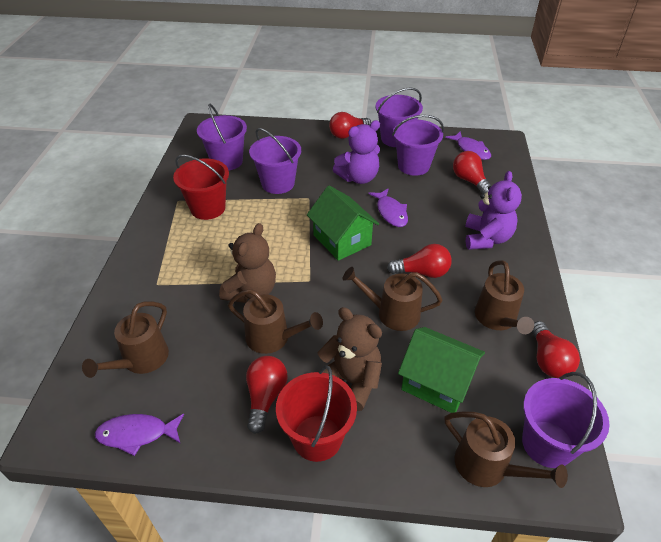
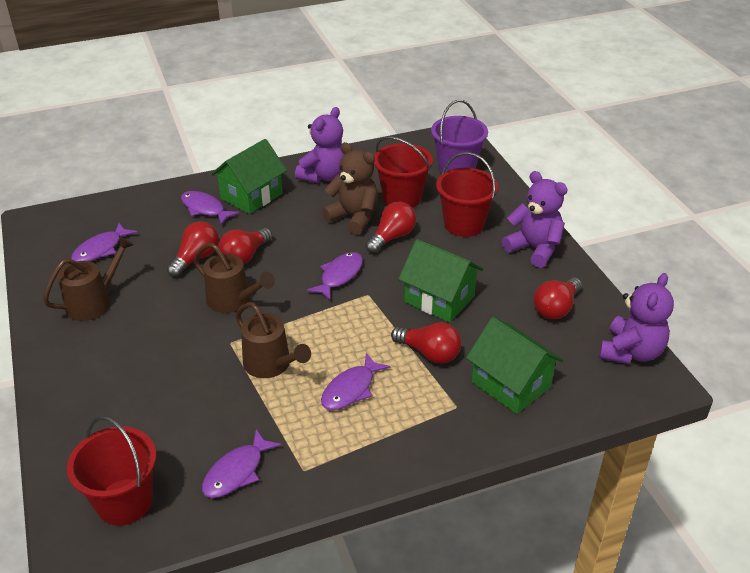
brown teddy bear: [219,223,276,303] [318,307,382,411] = 2 -> [322,142,378,235] = 1
brown watering can: [82,301,169,378] [228,289,323,354] [343,267,442,331] [444,411,568,488] [475,260,534,334] = 5 -> [43,236,134,321] [193,243,275,313] [236,302,311,378] = 3
green house: [307,185,379,261] [398,327,485,413] = 2 -> [211,139,287,214] [398,239,483,322] [466,317,564,414] = 3
purple bucket: [197,104,247,170] [249,128,301,194] [375,87,423,147] [392,115,444,176] [522,372,609,468] = 5 -> [431,100,488,173] = 1
purple fish: [95,414,184,456] [368,188,408,227] [445,131,491,160] = 3 -> [71,223,137,262] [181,191,239,225] [202,429,282,498] [307,252,363,301] [321,353,390,410] = 5
purple teddy bear: [333,120,380,184] [465,171,522,250] = 2 -> [295,107,345,183] [502,171,568,268] [599,273,674,364] = 3
red bucket: [173,155,229,220] [276,365,357,462] = 2 -> [67,416,156,525] [374,136,433,208] [436,152,498,237] = 3

